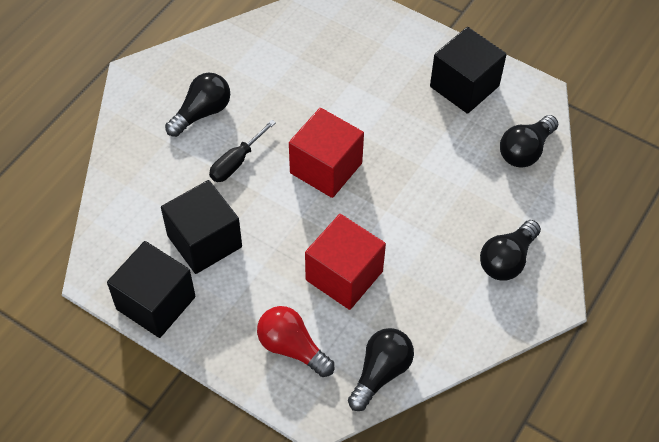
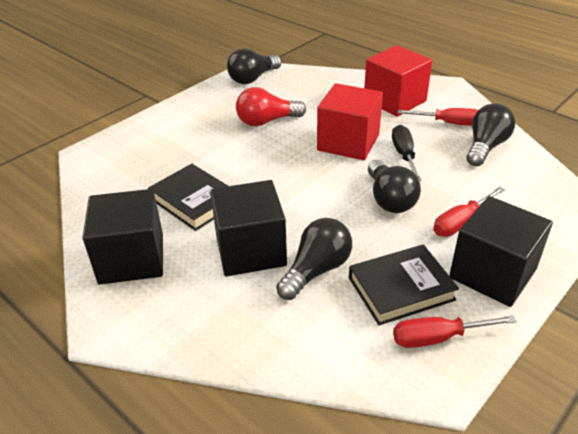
black book: none = 0 -> [148,164,228,231] [349,244,459,325] = 2
red screwdriver: none = 0 -> [393,315,517,348] [398,108,478,126] [433,187,505,237] = 3

